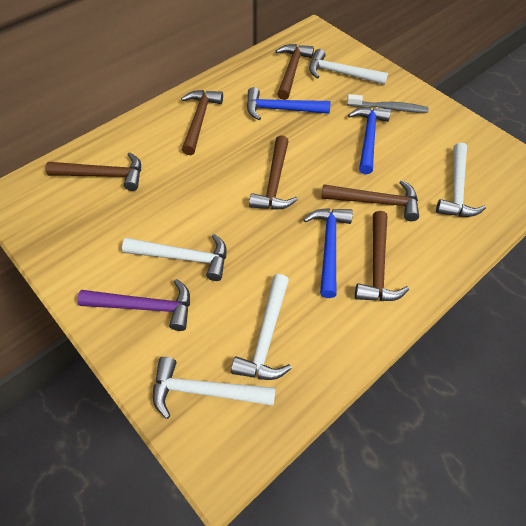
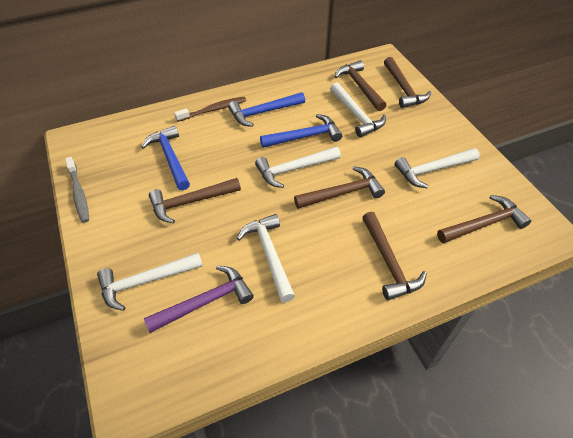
brown toothbrush: none = 0 -> [174,97,246,122] = 1

